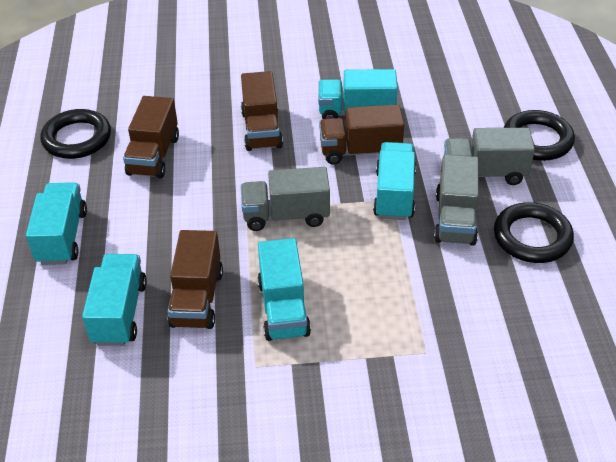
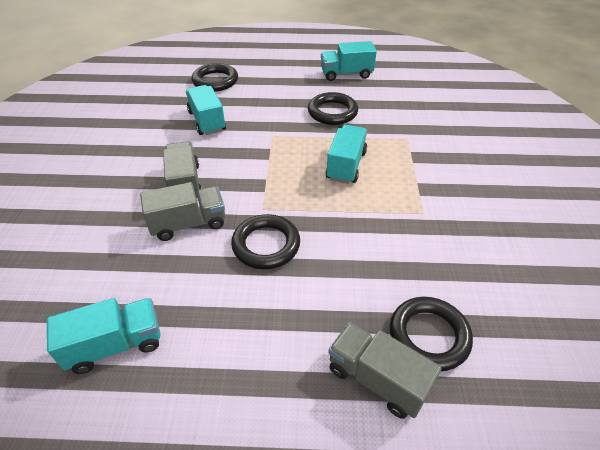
black ring: [41,109,111,159] [494,202,574,263] [504,110,575,161] = 3 -> [192,63,238,92] [231,214,300,269] [308,92,358,125] [390,297,473,372] = 4
brown truck: [123,96,179,178] [168,230,223,329] [241,71,283,151] [319,104,404,165] = 4 -> none = 0
turquoise truck: [26,182,87,265] [82,254,147,346] [257,238,311,341] [318,69,398,119] [373,142,416,220] = 5 -> [47,298,160,374] [186,85,226,135] [321,41,377,81] [326,125,367,184] = 4

